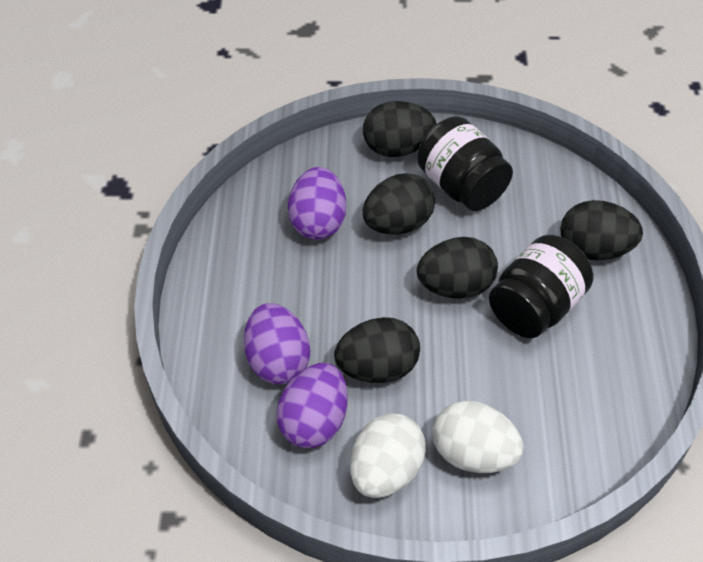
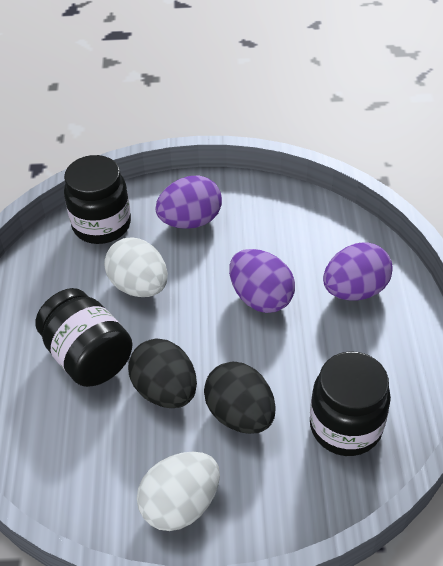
black egg: [334,317,420,383] [363,101,437,157] [363,173,435,234] [417,237,498,299] [560,200,643,261] = 5 -> [128,339,197,408] [204,362,276,434] = 2
black jar: [417,116,513,211] [489,235,593,338] = 2 -> [35,288,132,387] [64,155,131,244] [310,351,391,456] = 3

